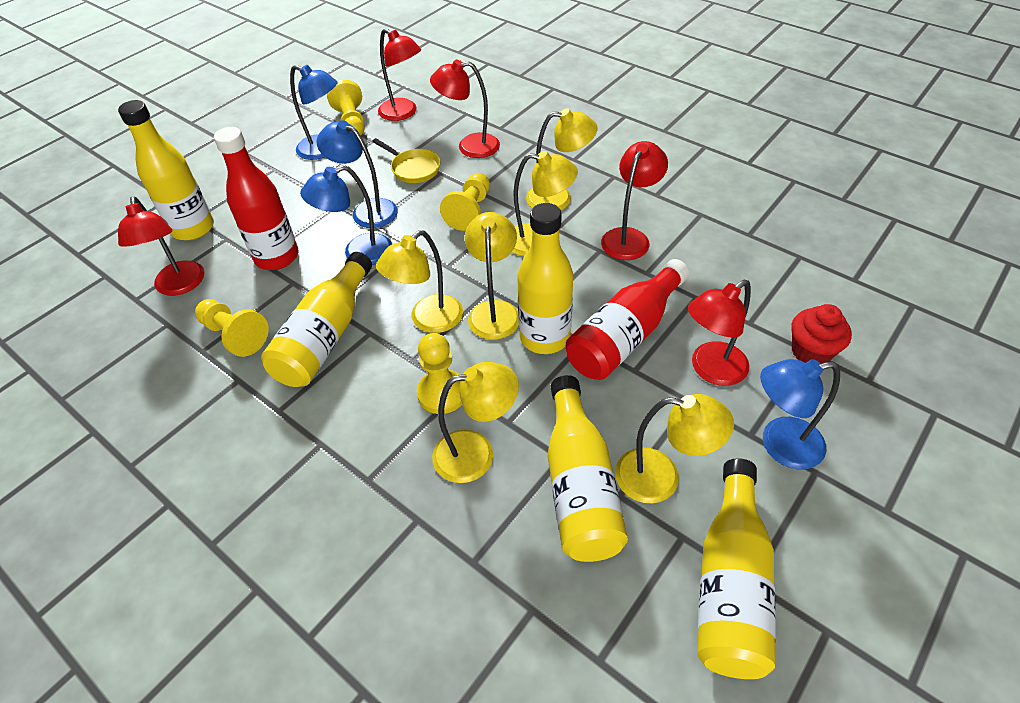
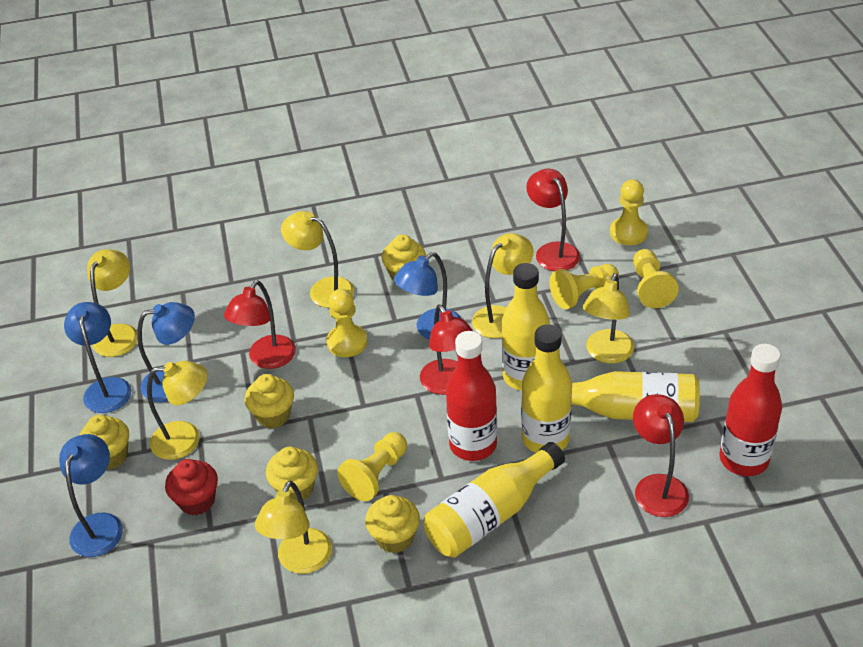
red lamp: [118,197,204,296] [378,28,421,121] [430,60,500,158] [601,141,668,260] [688,280,751,386] = 5 -> [224,280,296,369] [420,304,473,395] [526,169,580,271] [633,394,689,517] = 4
yellow bottle: [118,100,214,241] [261,252,372,387] [517,203,573,354] [548,375,628,562] [697,458,776,679] = 5 -> [424,442,565,558] [502,263,550,391] [521,324,572,453] [572,371,700,422] = 4
yellow cupcake: none = 0 -> [79,415,129,470] [245,374,294,428] [266,447,318,501] [365,495,420,553] [381,234,426,283] = 5
yellow pan: [372,138,440,183] = 1 -> none = 0
yellow pawn: [195,299,269,357] [327,80,365,136] [417,333,462,414] [440,173,490,231] = 4 -> [326,289,367,357] [337,432,407,501] [550,264,619,309] [610,179,648,245] [633,249,679,308] = 5

